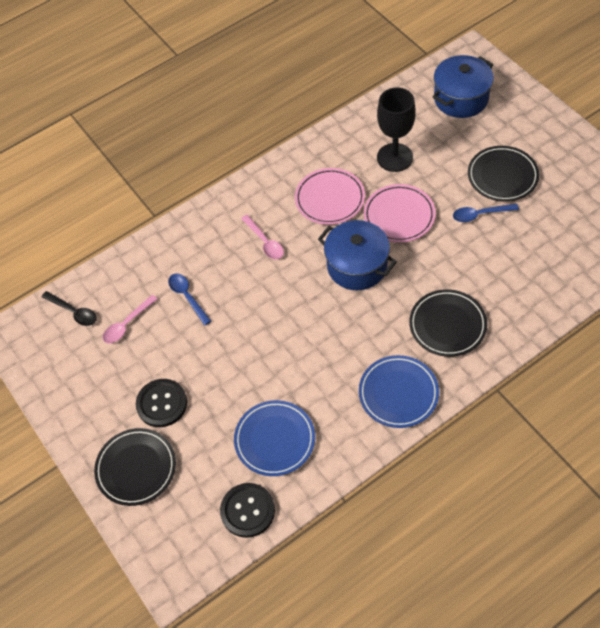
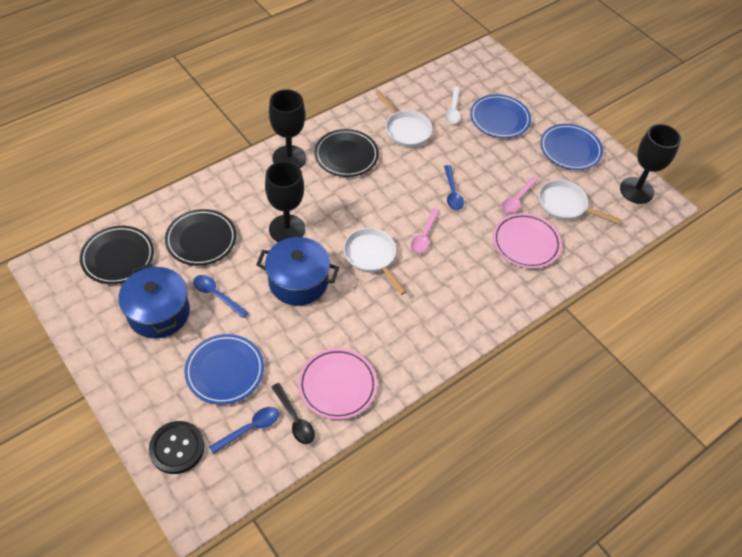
black button: [136,379,187,427] [220,483,275,538] = 2 -> [149,421,205,474] = 1
black goblet: [377,88,416,172] = 1 -> [265,161,305,242] [269,89,306,168] [620,124,681,204] = 3
blue plate: [234,400,315,476] [359,355,439,428] = 2 -> [184,334,264,405] [470,94,531,138] [540,124,603,170] = 3
blue spoon: [168,274,211,326] [453,204,519,222] = 2 -> [193,275,249,318] [209,407,279,454] [444,165,464,210] = 3
white pan: none = 0 -> [344,228,407,295] [375,90,432,147] [539,180,621,224] = 3
white spoon: none = 0 -> [445,87,460,124] = 1

